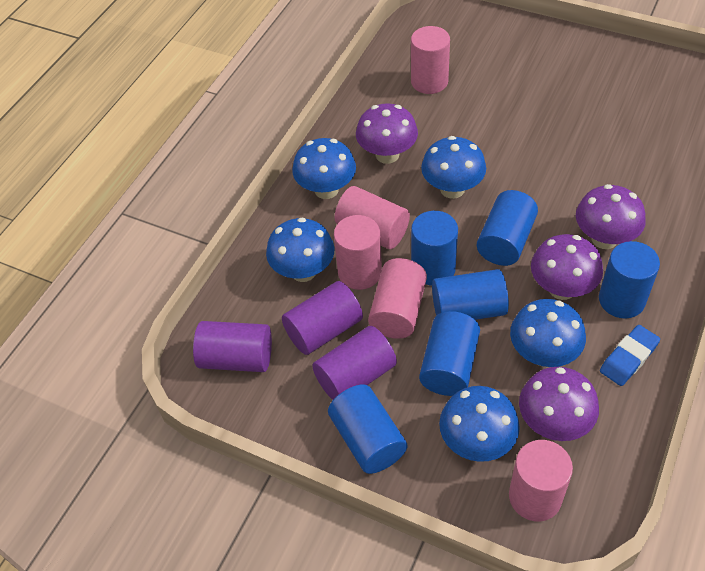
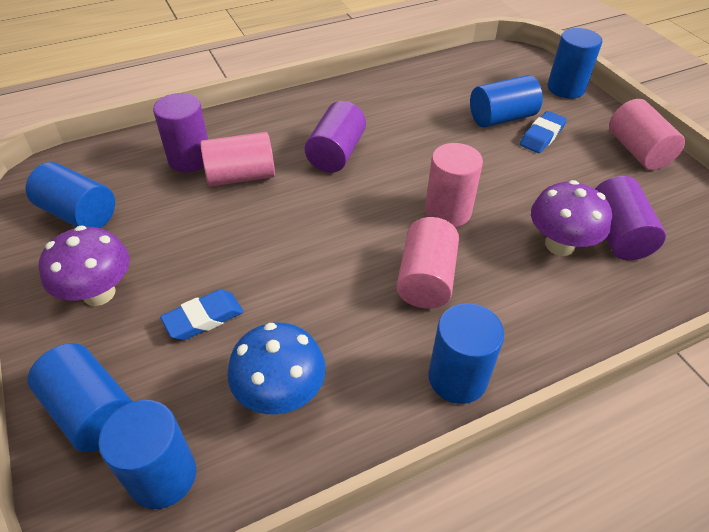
blue eraser: [600,325,660,386] = 1 -> [160,289,244,340] [520,111,567,153] = 2
blue mushroom: [266,217,335,282] [292,138,356,199] [421,136,486,199] [439,386,520,462] [510,299,586,367] = 5 -> [228,323,326,415] = 1
pink cylinder: [334,215,382,290] [335,186,410,249] [368,258,427,339] [411,26,450,94] [509,440,573,521] = 5 -> [200,132,275,186] [396,217,459,309] [425,143,483,227] [609,99,685,170] = 4
purple mushroom: [356,104,418,164] [519,367,599,441] [531,234,603,300] [576,184,646,249] = 4 -> [39,226,130,306] [531,180,612,256] = 2

